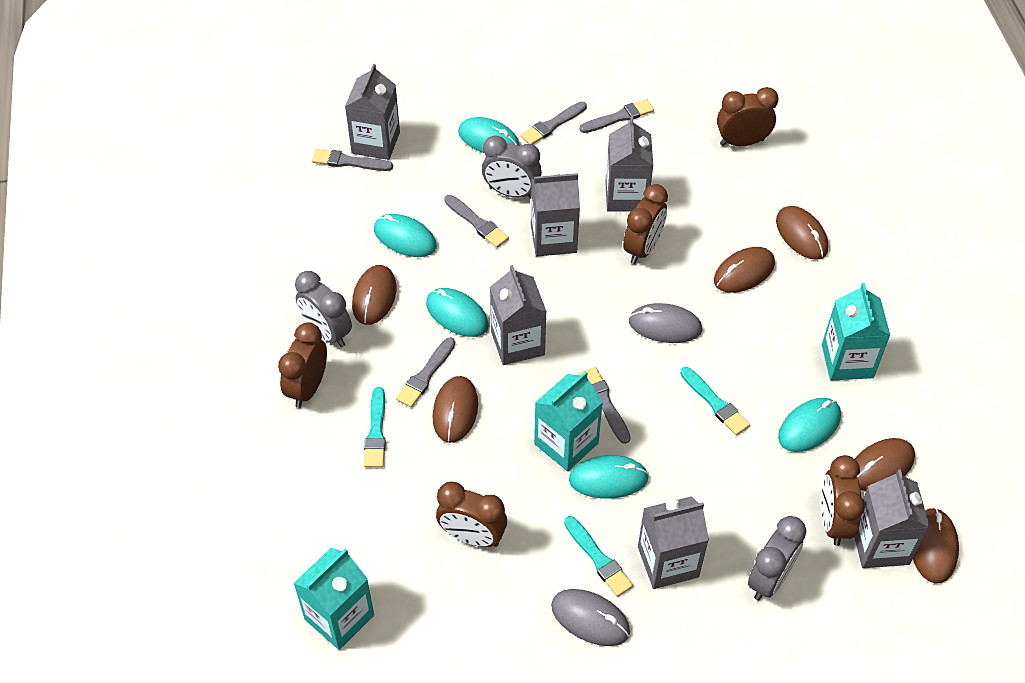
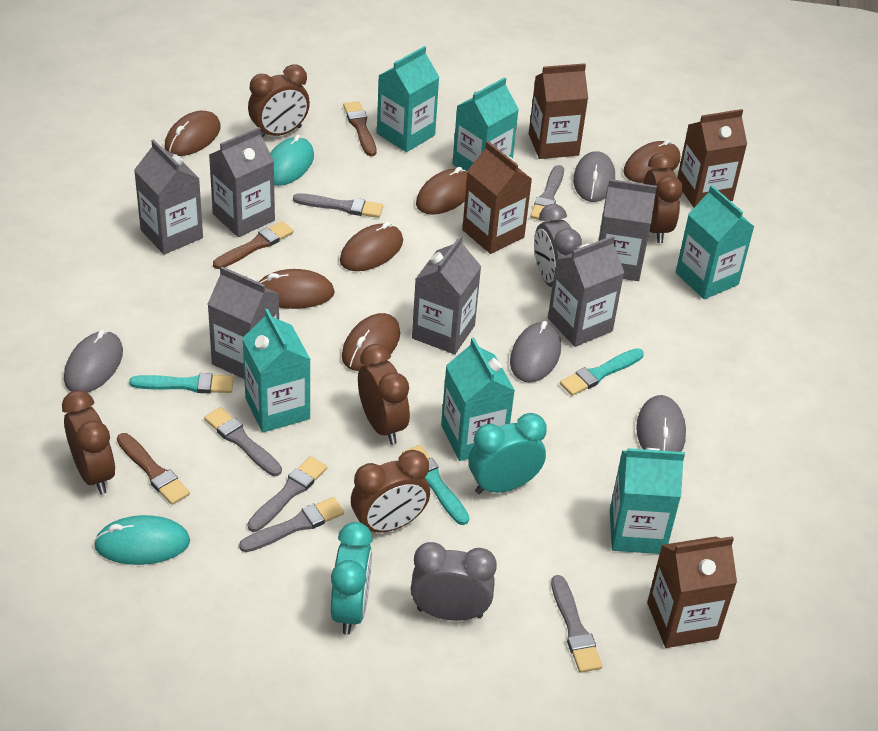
brown brush: none = 0 -> [117,433,190,505] [213,221,294,269] [343,101,376,156] = 3
brown carton: none = 0 -> [462,141,532,254] [529,63,588,159] [647,536,737,648] [677,109,747,208] = 4
grey clock: [295,271,352,347] [482,135,542,199] [748,516,806,600] = 3 -> [411,542,497,621] [534,204,582,287] = 2
grey mouse: [551,589,630,646] [629,303,702,343] = 2 -> [64,330,123,393] [510,321,561,382] [573,151,615,202] [636,395,686,452] = 4
turquoise carton: [293,548,374,650] [534,371,603,471] [822,283,891,381] = 3 -> [242,309,311,432] [377,46,439,152] [441,338,515,461] [452,77,519,171] [610,448,685,554] [676,185,754,299] = 6
turquoise clock: none = 0 -> [331,522,373,635] [469,413,547,494] = 2
turquoise mouse: [374,214,437,257] [426,288,489,337] [458,117,520,153] [569,455,649,499] [778,398,841,452] = 5 -> [94,515,190,565] [270,135,314,186] = 2

